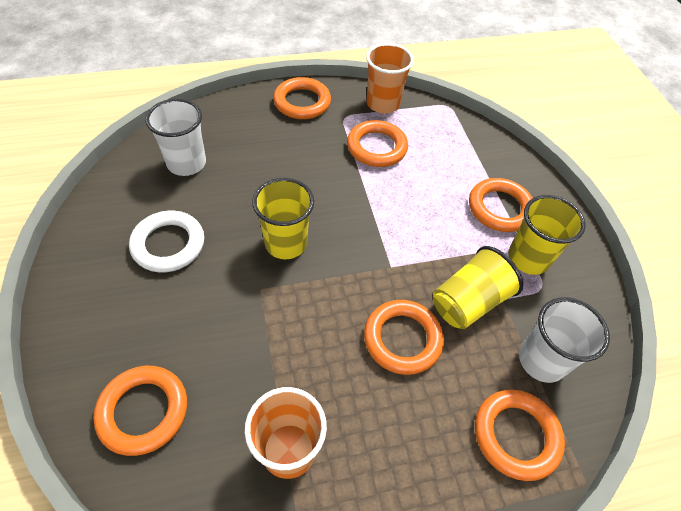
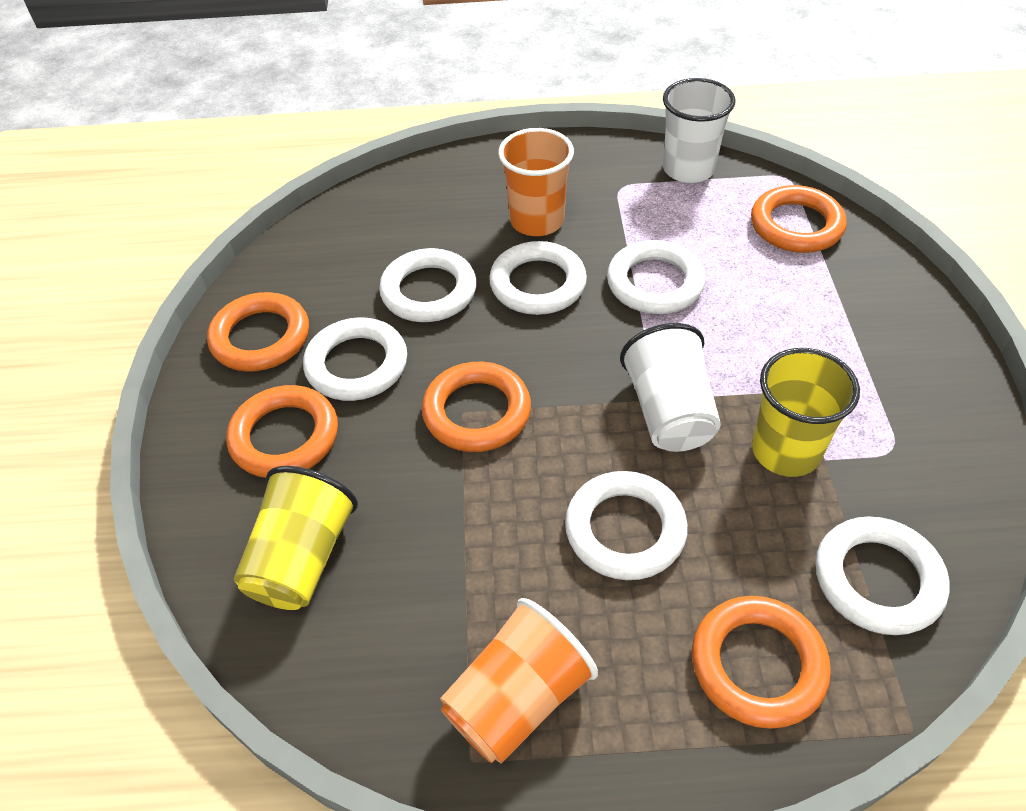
orange ring: [93,366,187,456] [273,77,331,119] [347,120,408,167] [364,300,444,375] [469,178,533,232] [475,390,565,481] = 6 -> [207,292,309,372] [226,385,338,478] [422,362,531,452] [692,596,831,729] [751,185,846,253] = 5
white ring: [129,211,204,272] = 1 -> [303,318,407,401] [379,248,477,322] [489,241,587,315] [565,471,688,580] [607,240,706,314] [816,516,950,635] = 6
yellow cup: [252,178,314,259] [433,246,523,329] [508,195,585,275] = 3 -> [234,466,358,610] [752,348,860,477] = 2

